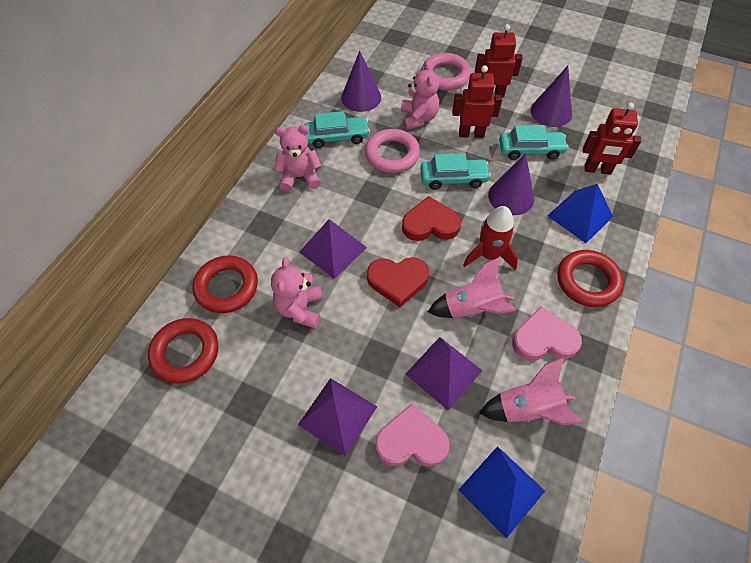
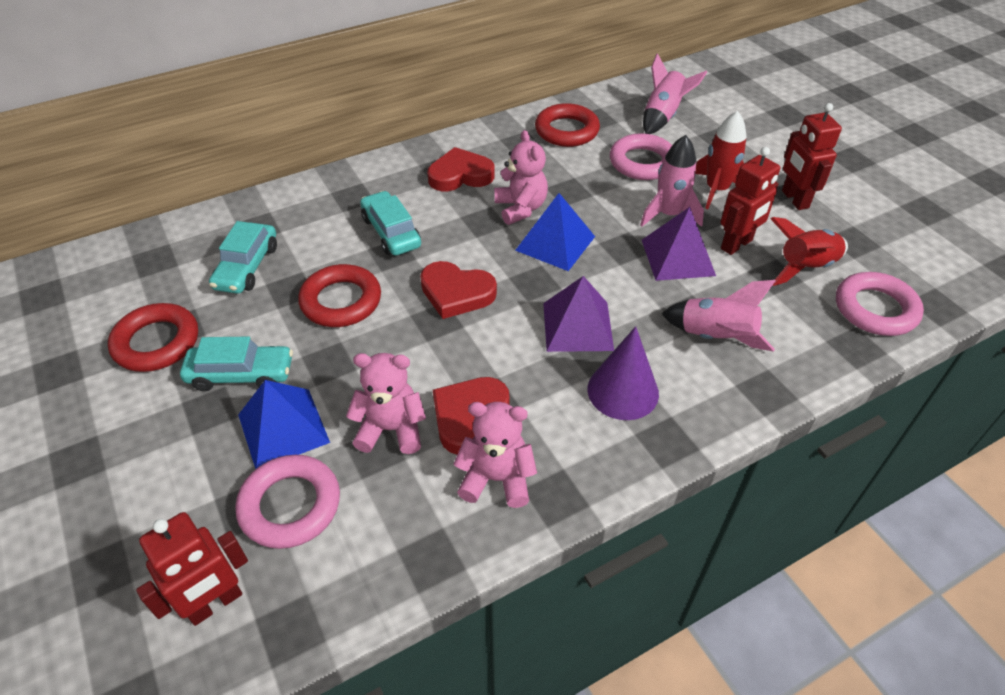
pink heart: [375,403,450,467] [512,306,582,361] = 2 -> none = 0
pink ring: [365,129,420,173] [421,53,471,90] = 2 -> [235,455,340,549] [610,133,672,180] [836,272,924,336] = 3
pink rocket: [428,257,517,318] [479,357,584,425] = 2 -> [640,135,704,227] [643,53,707,134] [661,280,776,352] = 3
purple cone: [341,50,381,112] [488,153,534,215] [531,66,572,127] = 3 -> [588,326,659,420] = 1
purple pyramid: [298,378,377,456] [299,219,367,279] [406,337,483,410] = 3 -> [543,276,614,352] [642,207,716,281] = 2
red heart: [367,257,429,307] [402,196,461,241] = 2 -> [420,261,497,319] [428,147,495,191] [433,377,510,454] = 3
red rocket: [463,206,518,270] = 1 -> [695,111,746,209] [771,217,848,286] = 2

